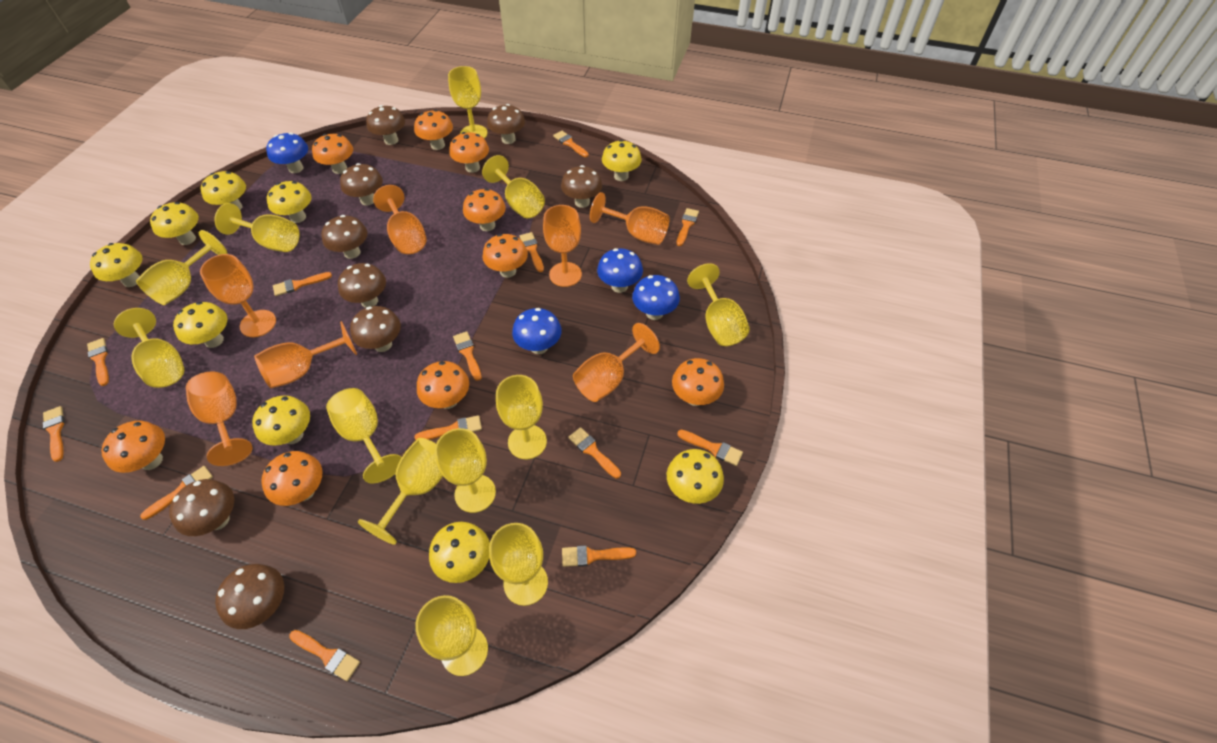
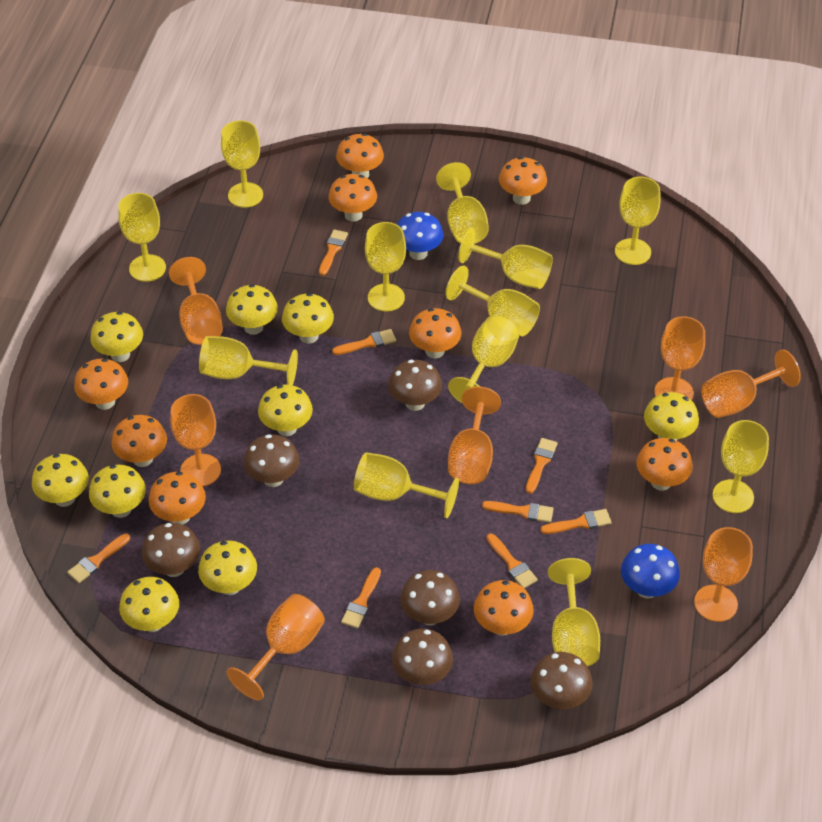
blue mushroom: [266,133,308,173] [512,308,562,354] [597,248,643,293] [632,275,680,320] = 4 -> [397,212,444,260] [621,544,680,598] = 2
brown mushroom: [169,479,234,536] [215,564,284,629] [322,215,367,259] [338,263,386,308] [340,163,383,205] [350,306,401,352] [366,105,405,145] [487,104,525,144] [561,165,602,208] = 9 -> [142,523,200,577] [244,434,300,487] [388,360,442,411] [392,629,453,685] [400,570,460,625] [531,652,593,709] = 6
orange brush: [43,406,65,462] [87,338,109,386] [140,466,213,520] [273,272,332,296] [289,630,360,681] [414,415,482,440] [453,331,482,381] [520,232,544,272] [553,131,589,157] [562,545,636,567] [568,427,621,479] [676,208,699,246] [677,430,743,466] = 13 -> [67,533,130,583] [319,230,348,276] [332,329,396,355] [341,567,381,629] [482,501,554,523] [486,534,538,588] [526,438,558,494] [540,509,612,534] = 8

